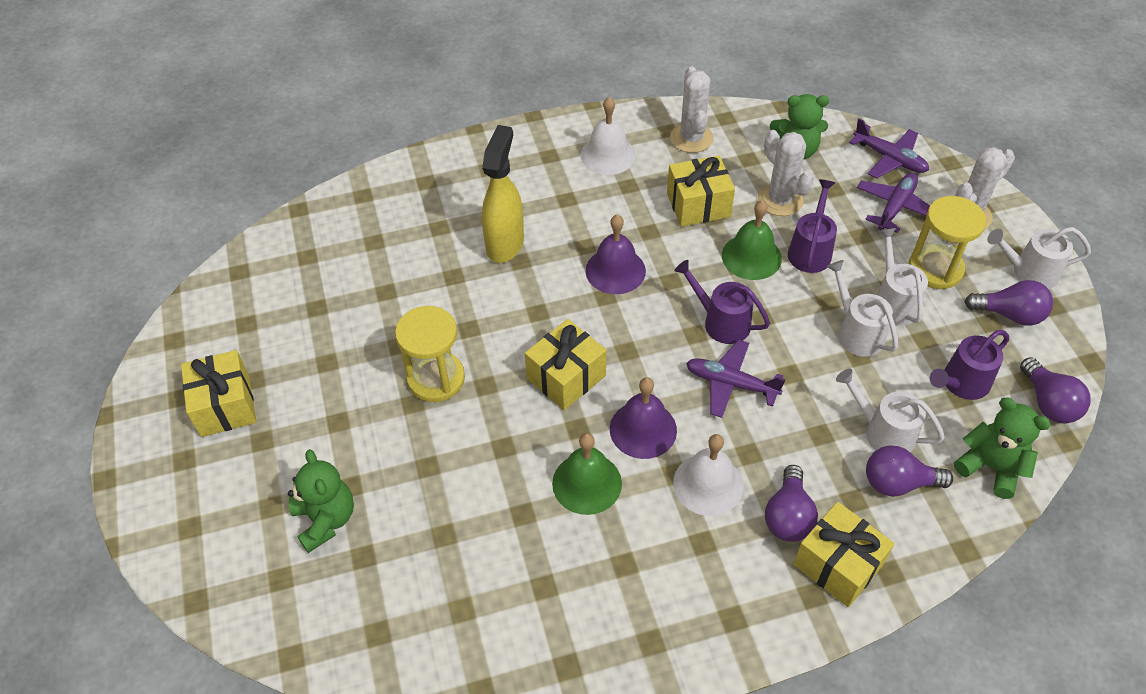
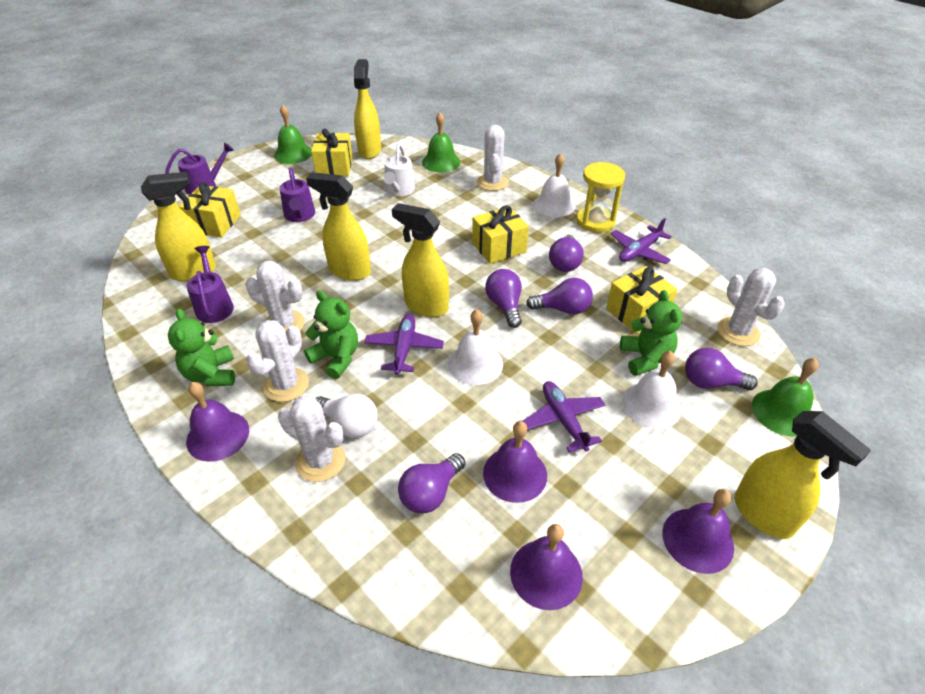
green bell: [552,433,622,515] [722,200,782,280] = 2 -> [274,105,312,164] [422,113,460,172] [752,358,819,437] = 3
purple bell: [585,215,646,294] [610,377,677,459] = 2 -> [186,382,249,462] [483,421,547,503] [510,524,583,610] [662,489,734,574] = 4
purple light bulb: [765,465,818,542] [866,445,953,497] [964,280,1053,326] [1020,357,1091,423] = 4 -> [398,453,465,514] [485,269,522,328] [526,278,593,315] [549,235,584,272] [685,348,758,390] = 5
white bell: [581,97,636,175] [673,434,743,516] = 2 -> [448,309,503,385] [533,153,575,217] [622,351,681,429] = 3
white cactus: [670,66,714,153] [758,130,814,216] [955,147,1015,230] = 3 -> [245,261,305,332] [246,320,309,402] [278,396,345,482] [477,125,509,191] [717,268,785,346] = 5
white light bulb: none = 0 -> [316,394,378,438] = 1
white watering can: [827,260,898,357] [836,368,945,453] [877,228,928,325] [987,227,1091,289] = 4 -> [383,144,415,196] = 1
yellow hourglass: [395,306,465,402] [909,196,986,289] = 2 -> [576,162,625,233] = 1
yellow spray bottle: [482,125,524,263] = 1 -> [141,172,216,282] [306,172,371,281] [354,59,381,159] [392,203,449,317] [734,411,871,539] = 5

